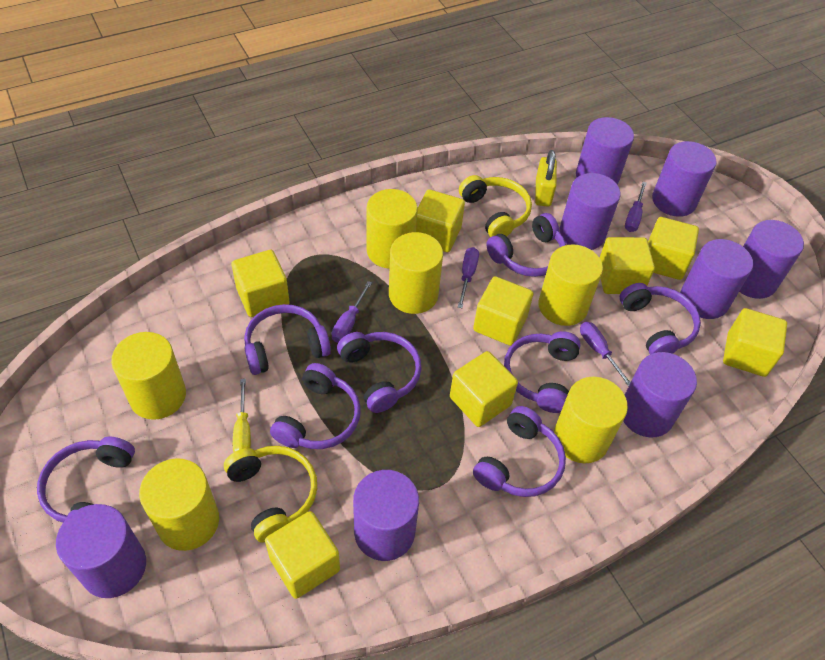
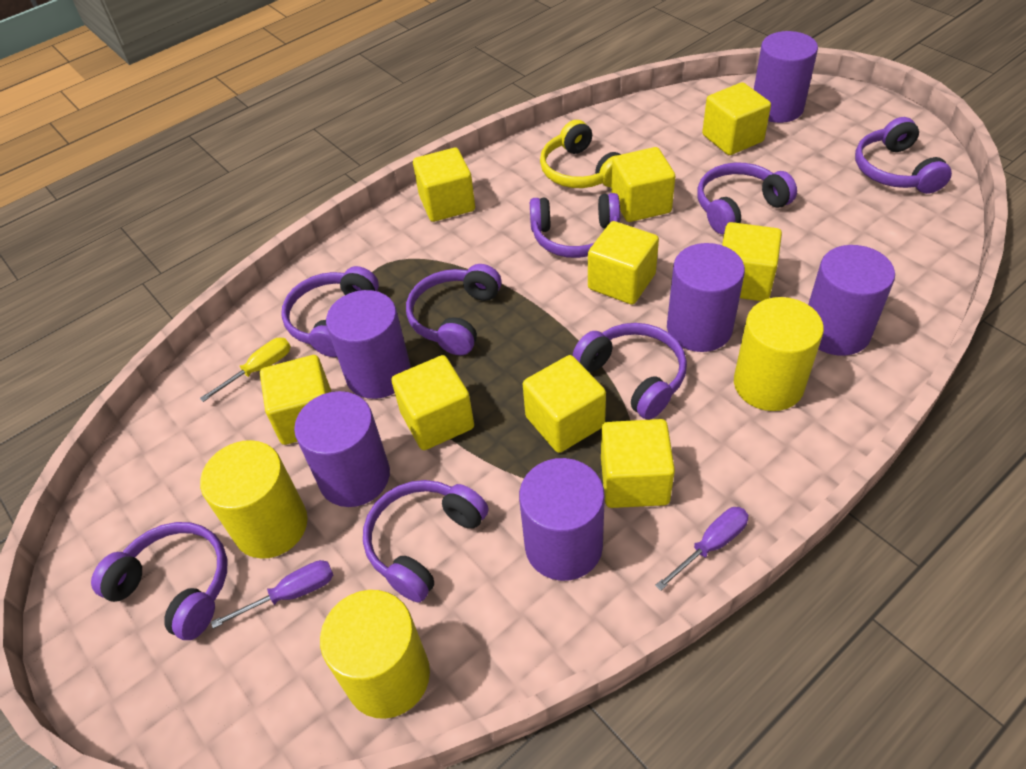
purple cylinder: [56,504,146,598] [353,470,419,561] [559,173,620,250] [576,117,634,185] [623,352,697,437] [652,141,717,217] [680,239,753,319] [739,220,804,299] = 8 -> [294,391,390,507] [326,290,411,399] [519,458,605,581] [667,243,745,352] [754,31,818,123] [808,245,895,356] = 6
purple screwdriver: [332,281,372,343] [458,247,479,308] [580,322,631,387] [625,182,647,232] = 4 -> [211,560,333,629] [655,507,749,591] = 2
yellow cube: [231,250,290,317] [265,511,340,599] [416,189,465,252] [450,351,518,427] [473,276,533,346] [600,237,655,294] [648,217,699,280] [723,308,787,377] = 8 -> [260,355,331,445] [392,355,474,450] [413,148,475,222] [523,355,606,453] [588,221,659,305] [601,419,675,508] [611,147,675,222] [702,82,771,155] [722,222,782,301] = 9
yellow cylinder: [111,332,186,420] [139,458,219,551] [367,189,418,269] [389,232,443,314] [538,245,603,326] [554,377,628,463] = 6 -> [200,440,308,559] [320,590,430,719] [734,297,824,411] = 3
yellow headphones: [224,446,317,542] [459,175,532,237] = 2 -> [540,120,621,188] = 1
yellow padlock: [535,150,557,207] = 1 -> none = 0

